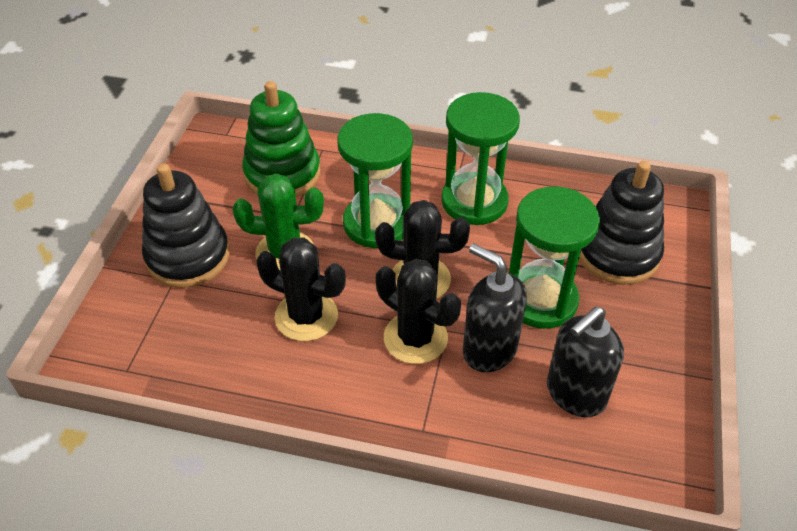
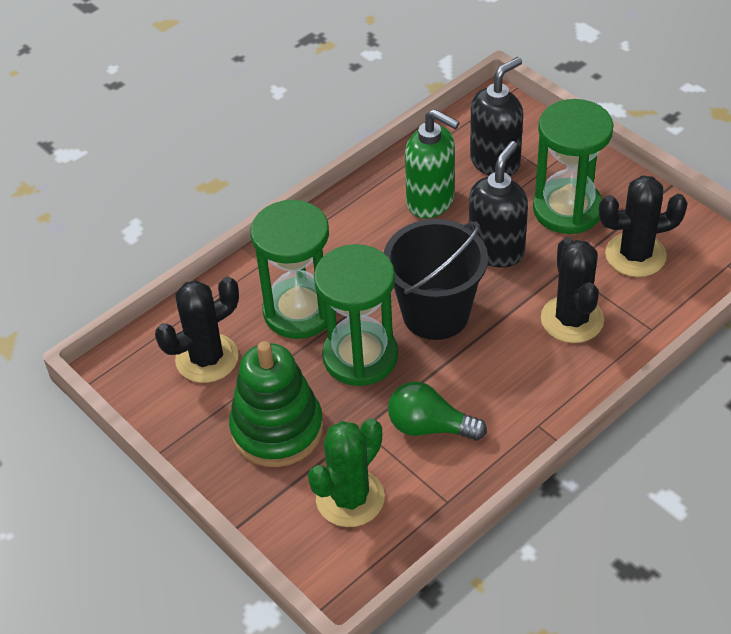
black bucket: none = 0 -> [384,219,488,340] = 1
black stacking toy: [142,164,230,288] [579,161,664,285] = 2 -> none = 0
green light bulb: none = 0 -> [388,382,487,440] = 1
green soap dispenser: none = 0 -> [405,109,460,219] = 1

